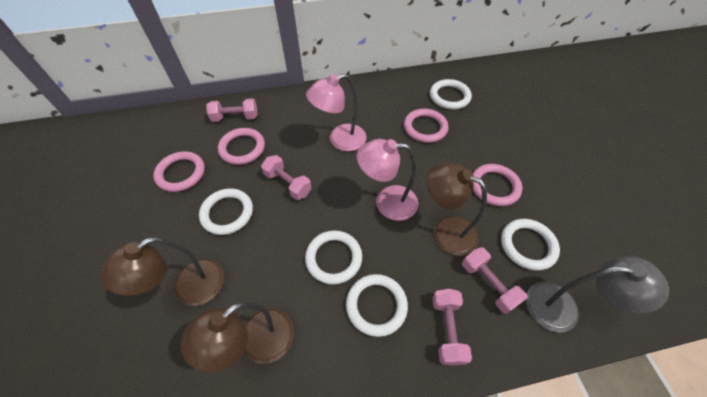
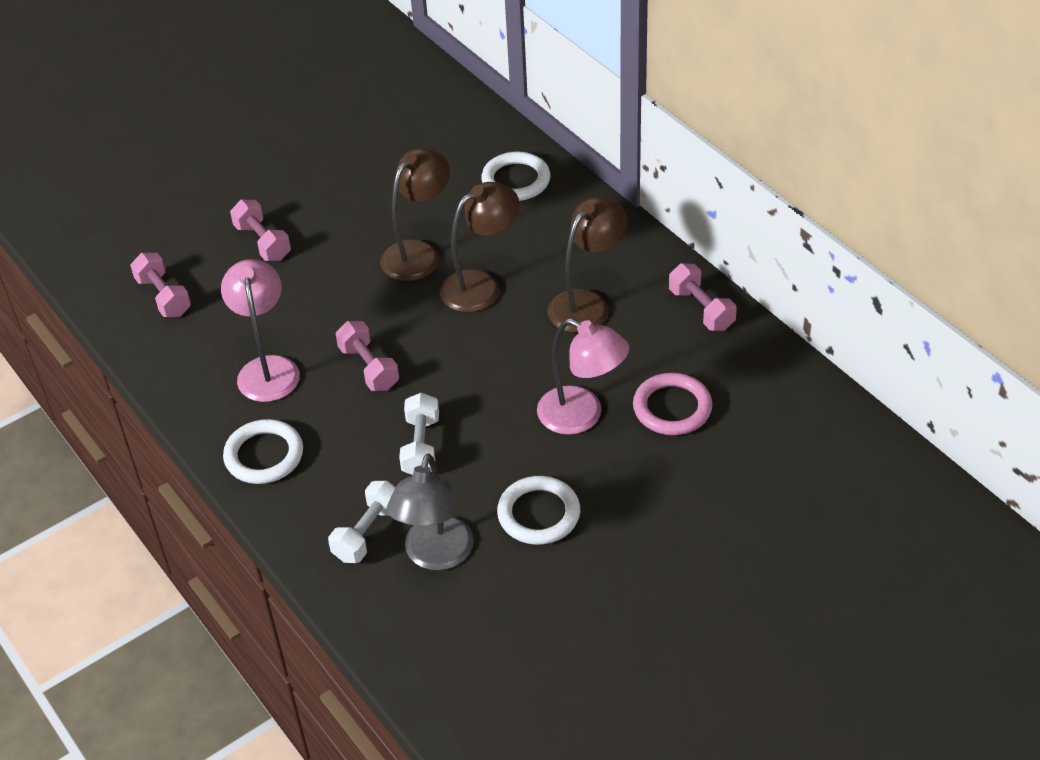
pink ring: [153,151,205,192] [218,128,265,165] [404,109,448,143] [473,164,522,206] = 4 -> [633,373,712,435] = 1
white dumbbell: none = 0 -> [328,481,396,563] [399,393,439,475] = 2
white ring: [199,188,253,235] [305,230,362,285] [346,274,408,337] [430,79,472,110] [501,219,560,271] = 5 -> [223,419,303,484] [481,151,551,201] [497,476,580,545] = 3

